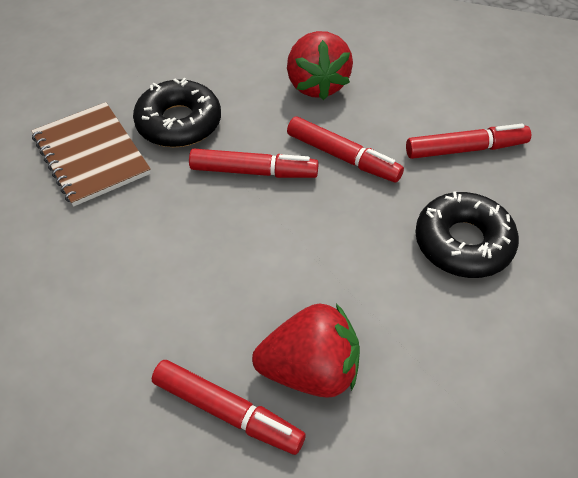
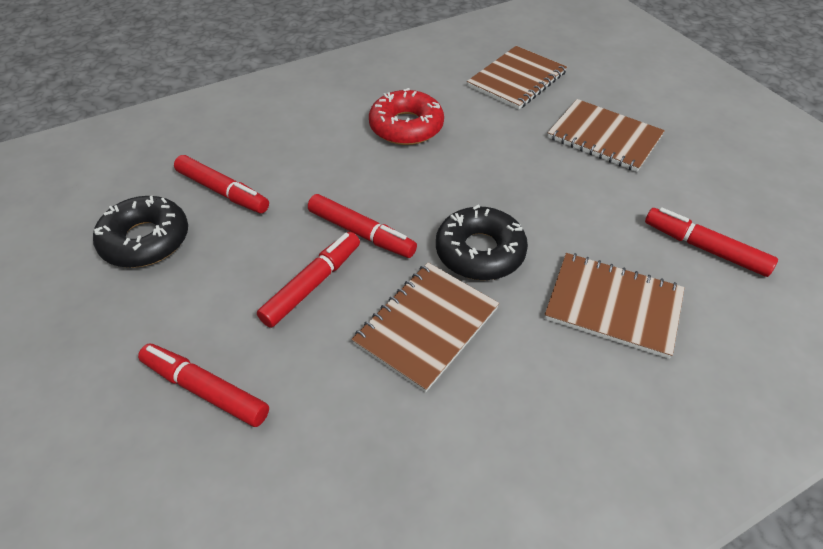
brown notebook: [32,102,151,207] = 1 -> [351,263,499,392] [467,46,567,110] [544,253,685,359] [548,99,665,172] = 4
red donut: none = 0 -> [369,88,444,145] = 1
red marker: [152,360,306,455] [189,149,319,178] [287,116,404,183] [406,124,531,159] = 4 -> [138,344,269,427] [174,155,269,213] [257,232,360,328] [308,194,417,258] [645,207,778,277] = 5
red strawberry: [252,304,360,398] [287,31,353,100] = 2 -> none = 0

